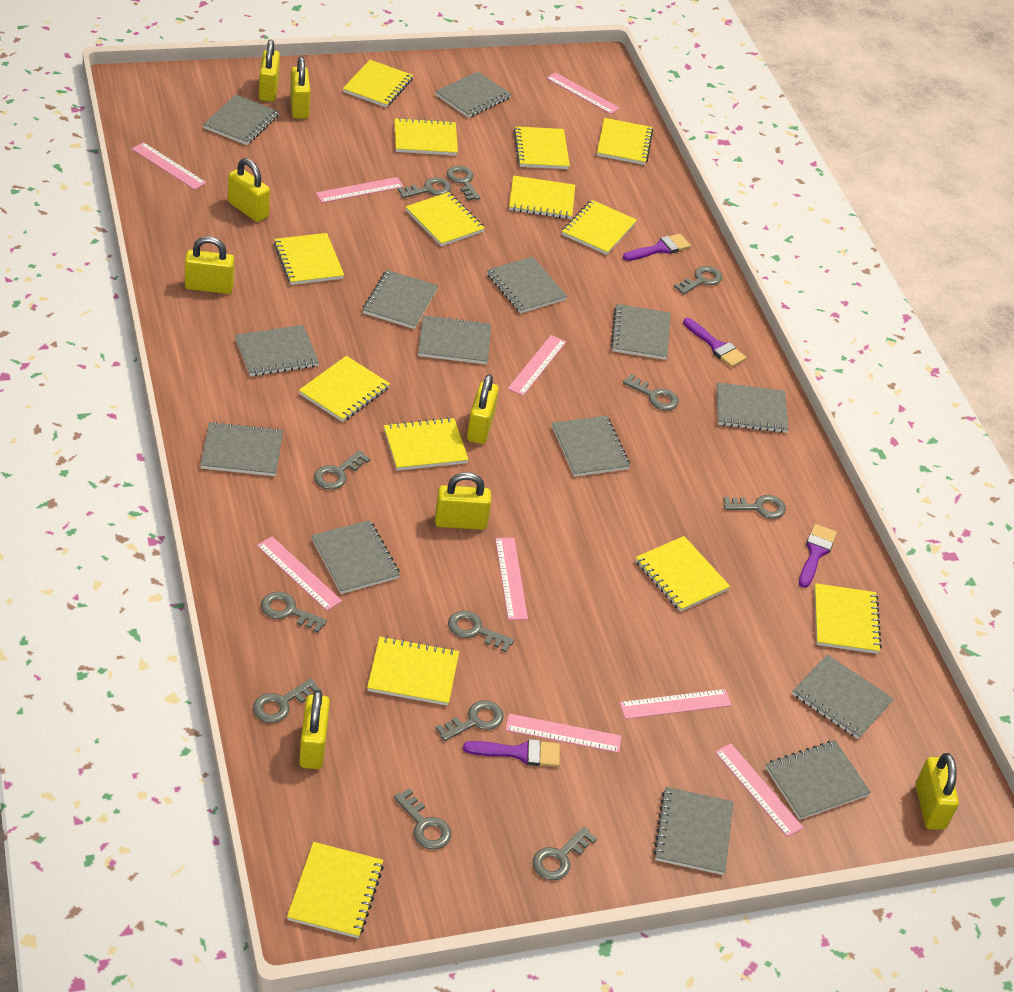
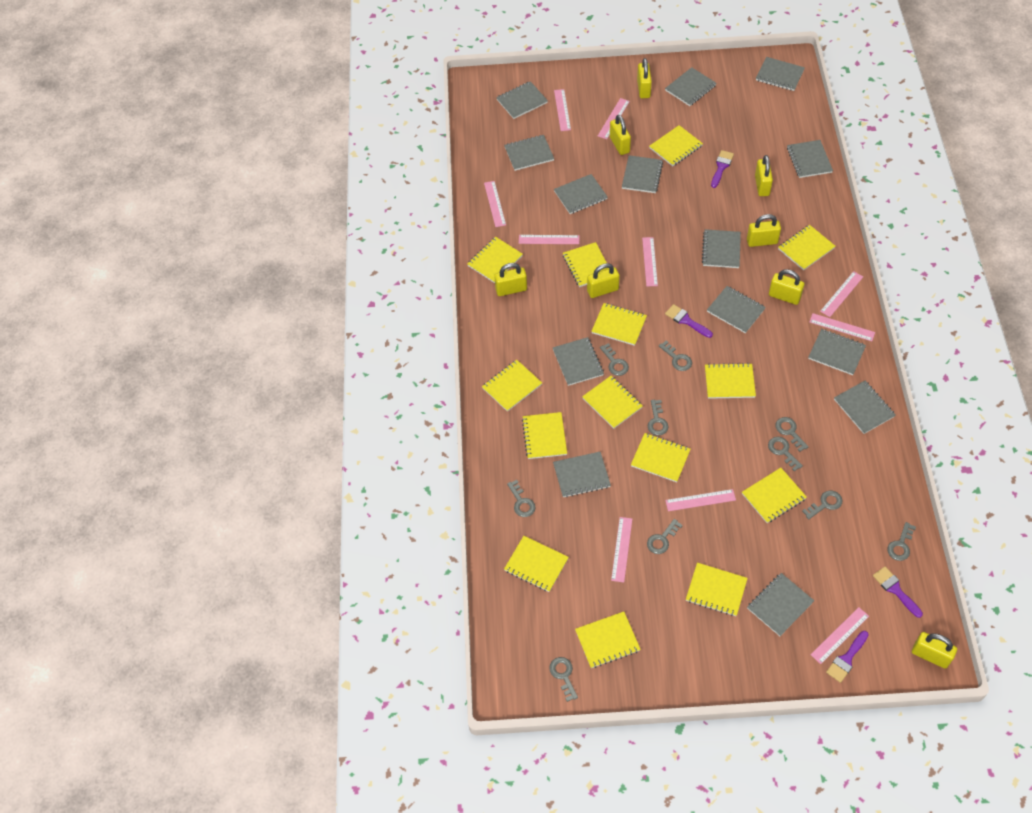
grey key: [253,678,321,723] [261,591,327,633] [314,450,370,490] [394,788,451,850] [398,178,451,198] [435,700,504,741] [447,166,480,201] [448,611,514,652] [533,827,597,880] [623,374,679,410] [674,266,722,295] [723,495,786,519] = 12 -> [507,480,536,517] [549,657,578,702] [600,343,629,376] [647,519,683,554] [648,400,668,436] [659,340,692,371] [768,437,803,472] [775,417,809,452] [802,490,843,519] [887,522,916,561] = 10
pink ruler: [132,142,206,190] [257,536,342,611] [316,177,404,203] [495,538,528,620] [505,714,621,753] [508,335,566,396] [546,72,620,114] [619,689,732,719] [715,743,804,837] = 9 -> [484,181,506,227] [519,235,579,244] [554,89,571,131] [598,98,630,139] [611,517,632,582] [642,237,658,286] [665,489,736,511] [810,313,875,341] [811,607,869,664] [820,271,863,317] = 10

